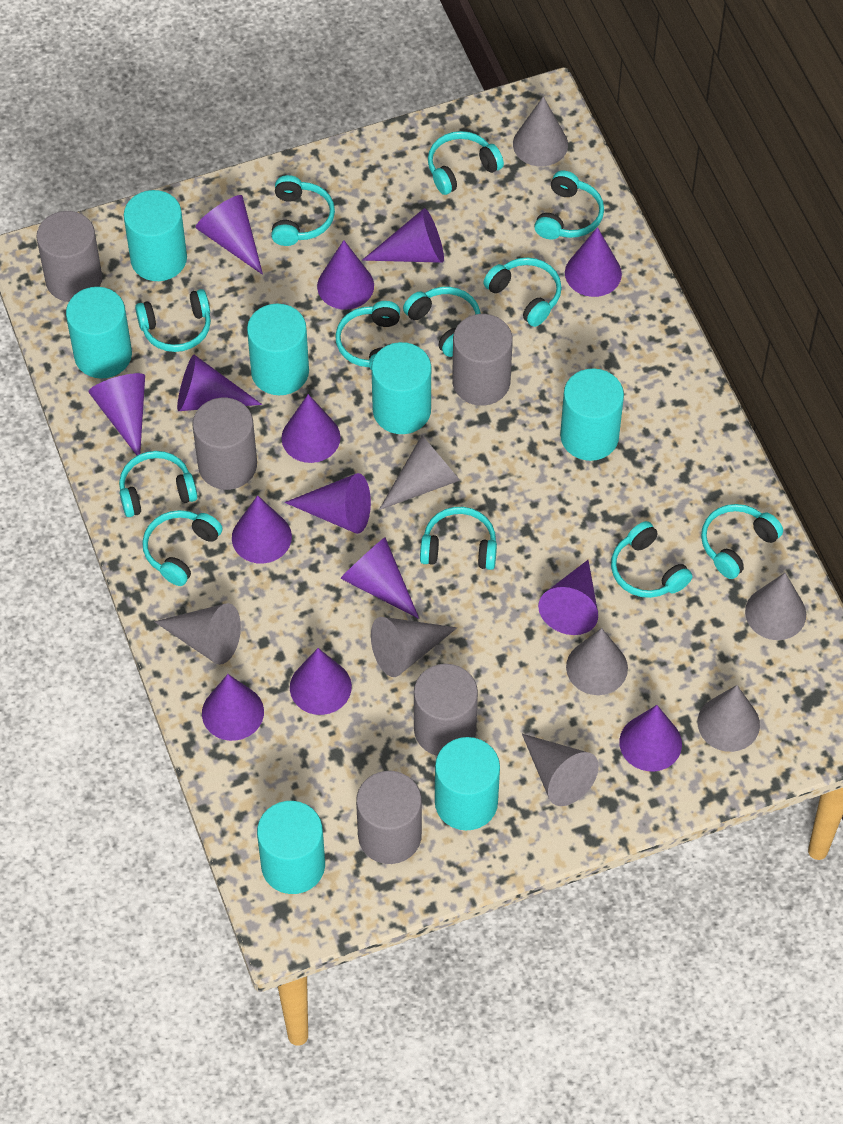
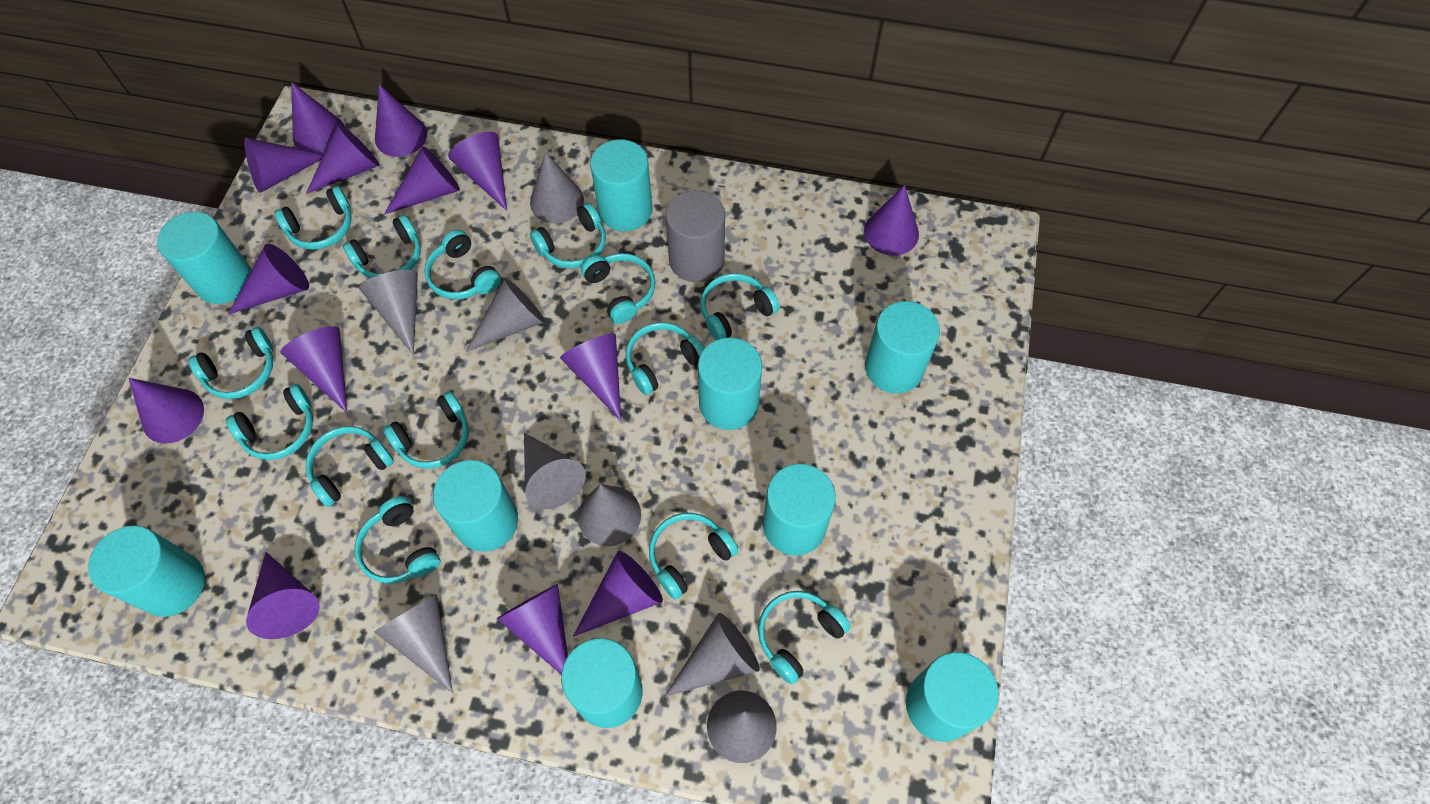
grey cylinder: [36,211,102,302] [193,398,257,490] [356,771,422,864] [414,664,478,756] [452,314,513,406] = 5 -> [666,190,725,282] = 1
turquoise cylinder: [66,287,132,379] [124,190,187,281] [247,303,309,395] [257,801,325,894] [371,342,431,434] [435,737,500,830] [560,368,624,461] = 7 -> [88,526,205,617] [157,212,252,304] [433,460,518,552] [561,638,643,728] [590,139,652,231] [698,338,762,430] [763,464,836,555] [865,301,940,393] [906,652,999,742] = 9
turquoise headphones: [119,451,198,517] [135,289,211,352] [142,510,223,586] [271,175,335,246] [335,301,400,369] [403,287,481,357] [420,507,497,570] [428,131,504,195] [483,257,562,327] [534,171,604,240] [611,521,692,598] [701,504,783,579] = 12 -> [188,327,273,399] [226,384,313,460] [274,186,352,250] [305,426,394,507] [342,215,421,278] [354,496,440,584] [383,391,469,469] [424,230,501,299] [530,203,606,268] [581,253,656,324] [626,322,704,395] [649,513,738,599] [700,273,779,340] [758,591,851,684] = 14

